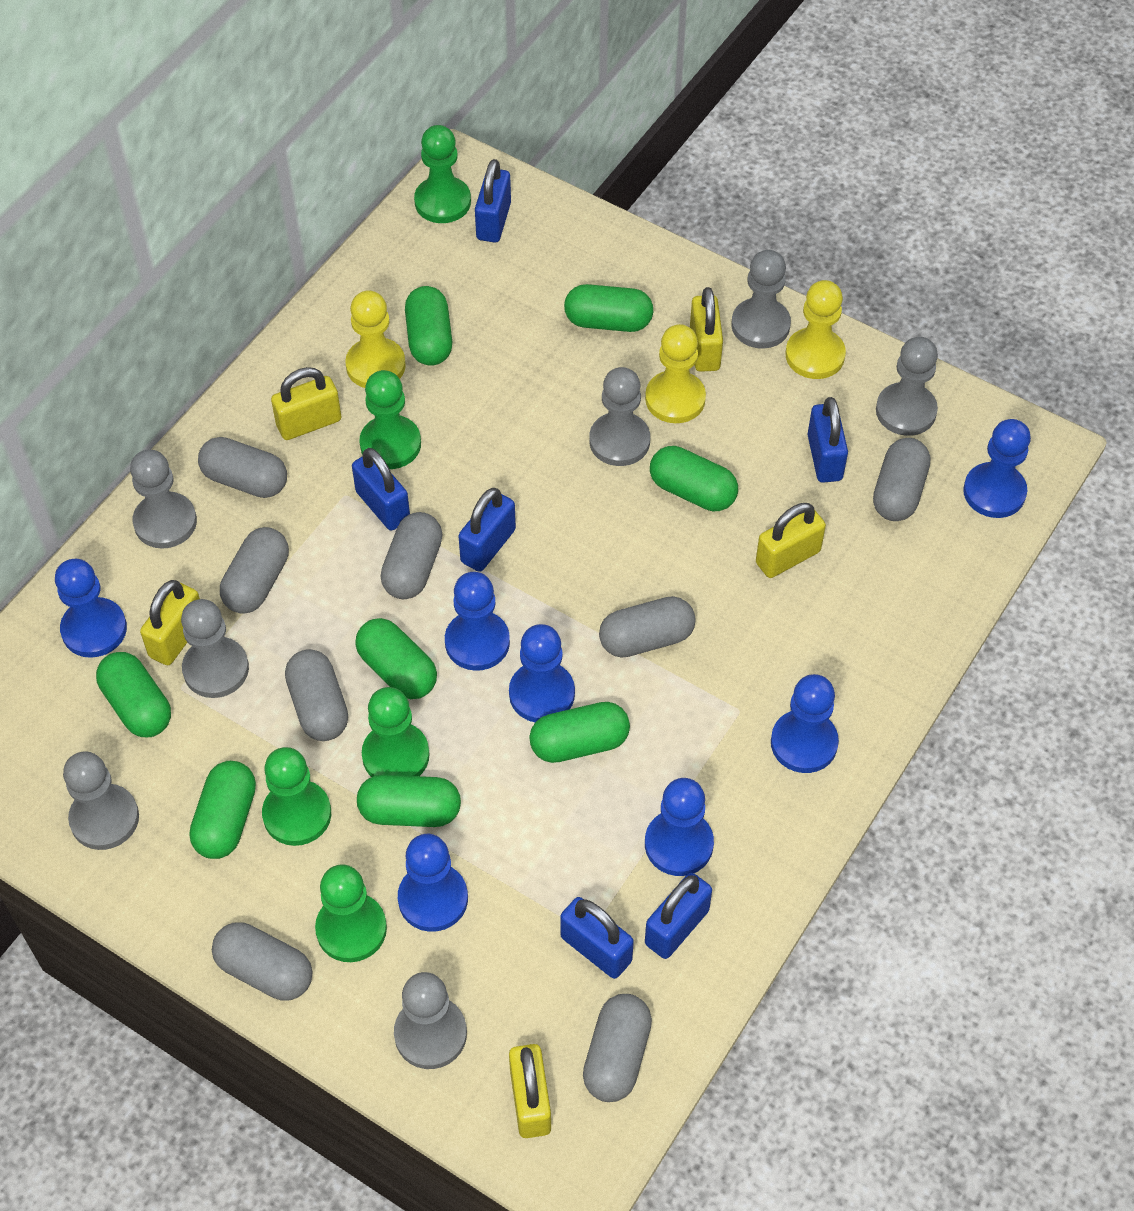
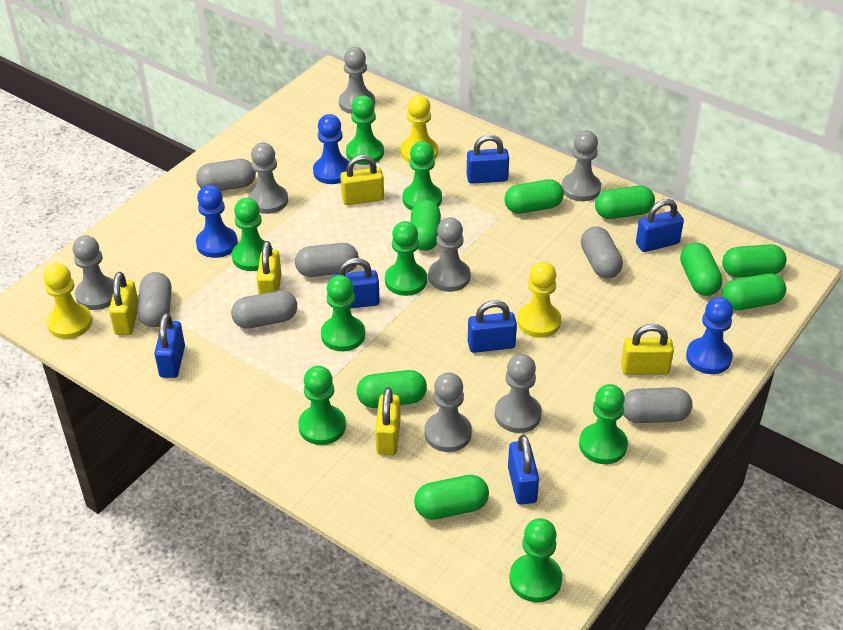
blue pawn: [55,559,127,658] [398,834,468,932] [445,572,510,671] [509,624,575,722] [645,778,714,876] [771,674,839,773] [963,419,1031,518] = 7 -> [196,185,238,258] [313,114,349,184] [686,297,733,374] = 3
green pawn: [262,747,331,846] [315,864,387,962] [359,370,421,469] [362,687,430,777] [414,125,471,223] = 5 -> [232,198,273,271] [298,366,346,445] [321,275,365,351] [346,96,384,165] [385,221,427,296] [402,141,442,210] [509,518,562,602] [579,384,628,464] = 8
grey capsule: [198,437,287,498] [212,922,312,1000] [220,527,289,614] [285,649,348,741] [380,512,443,599] [583,994,652,1102] [599,596,696,658] [873,438,930,521] = 8 -> [137,272,172,327] [196,159,256,191] [231,290,297,329] [295,243,359,277] [581,226,623,278] [623,387,692,423] = 6

